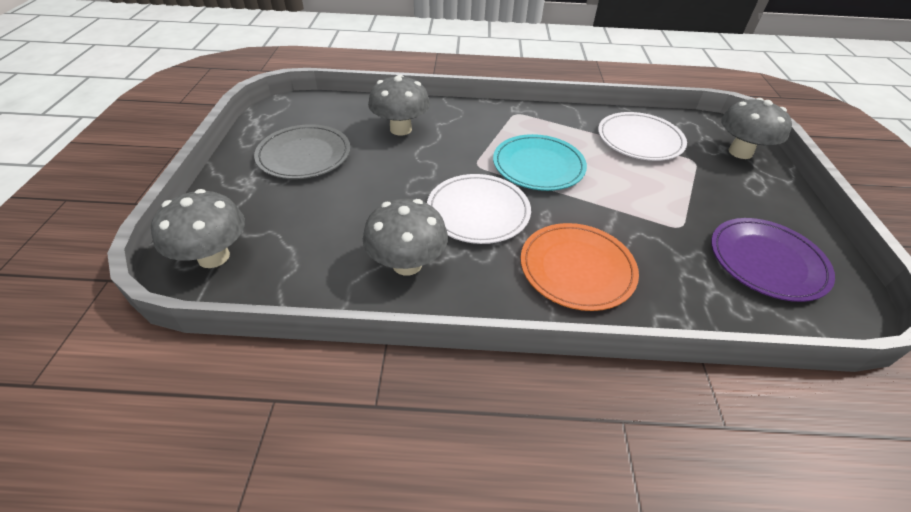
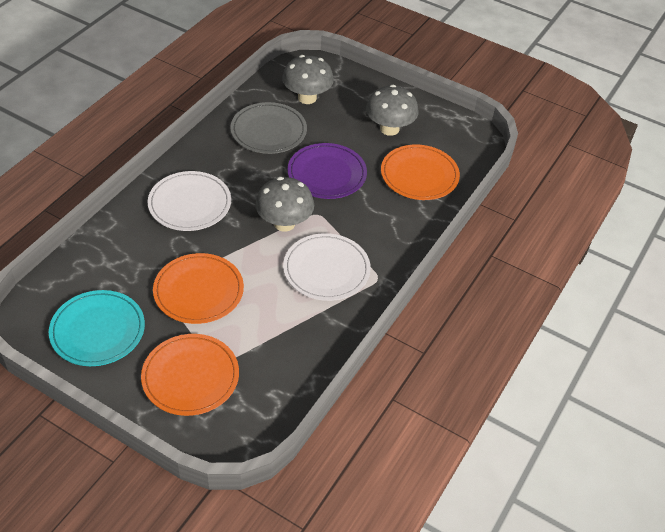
grey mushroom: [151,189,245,268] [363,198,448,276] [368,75,430,136] [721,98,792,159] = 4 -> [255,177,314,232] [282,55,334,104] [366,85,419,136] = 3
orange plate: [520,223,639,311] = 1 -> [141,334,239,416] [153,253,244,324] [381,145,460,200] = 3

